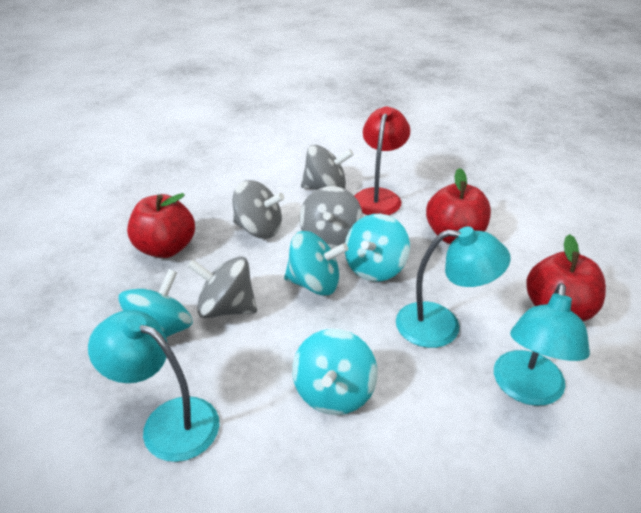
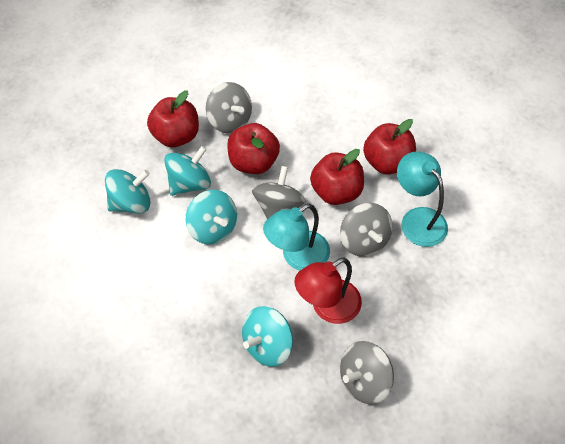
red apple: [127,193,195,258] [426,168,491,244] [526,234,606,321] = 3 -> [147,90,199,147] [227,123,280,174] [310,149,364,205] [363,119,416,175] = 4
turquoise lamp: [88,310,219,462] [396,226,511,348] [494,283,590,406] = 3 -> [263,203,330,271] [397,151,448,247] = 2

